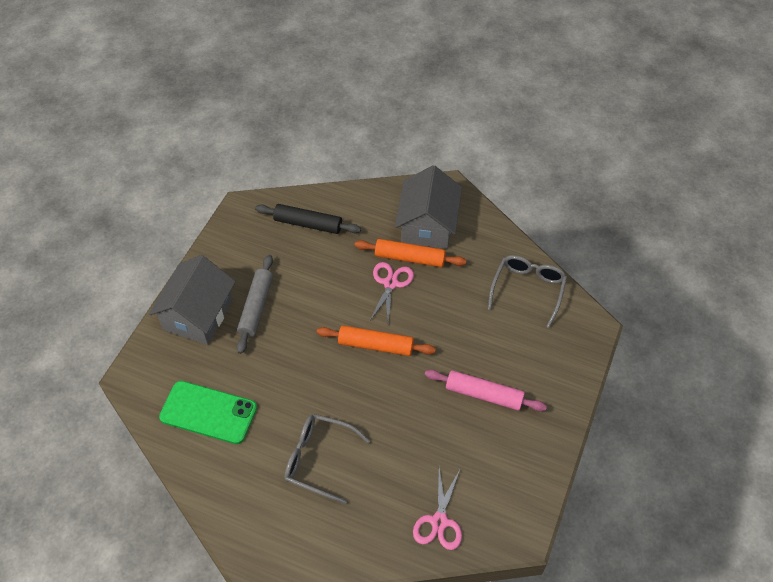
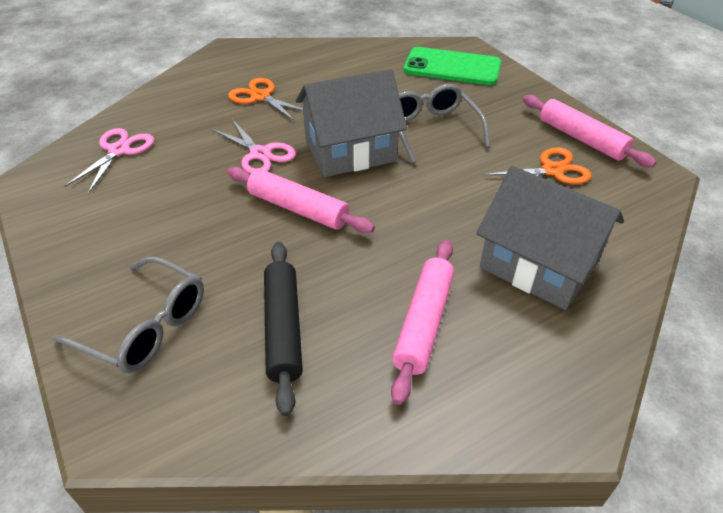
grey rolling pin: [237,254,273,354] = 1 -> none = 0
orange rolling pin: [317,326,436,356] [355,239,466,267] = 2 -> none = 0
orange scissors: none = 0 -> [228,78,303,121] [483,148,591,193] = 2
pink rolling pin: [425,370,547,411] = 1 -> [227,167,375,233] [391,240,454,405] [523,95,656,167] = 3

